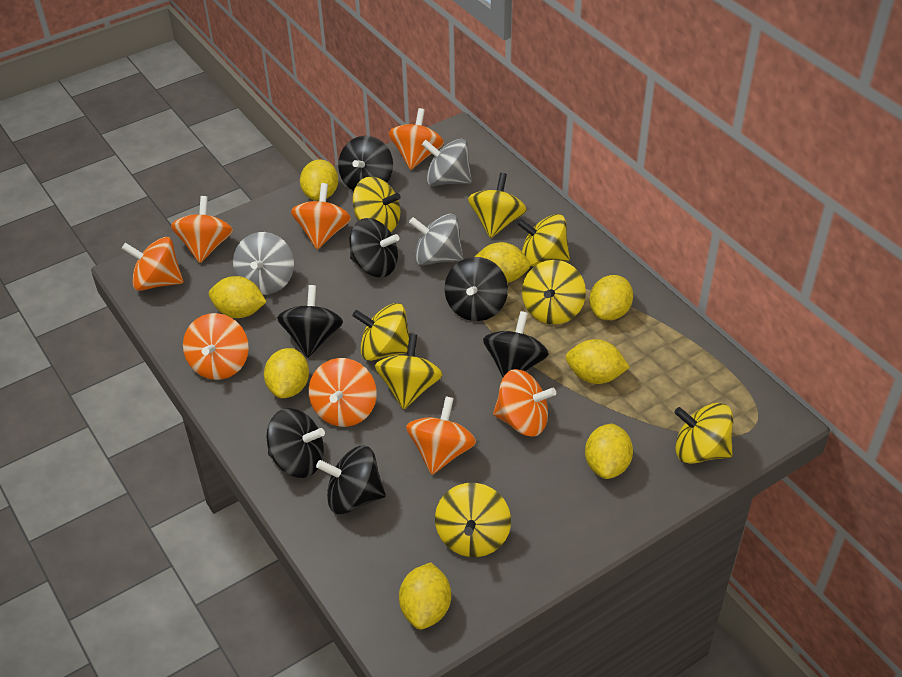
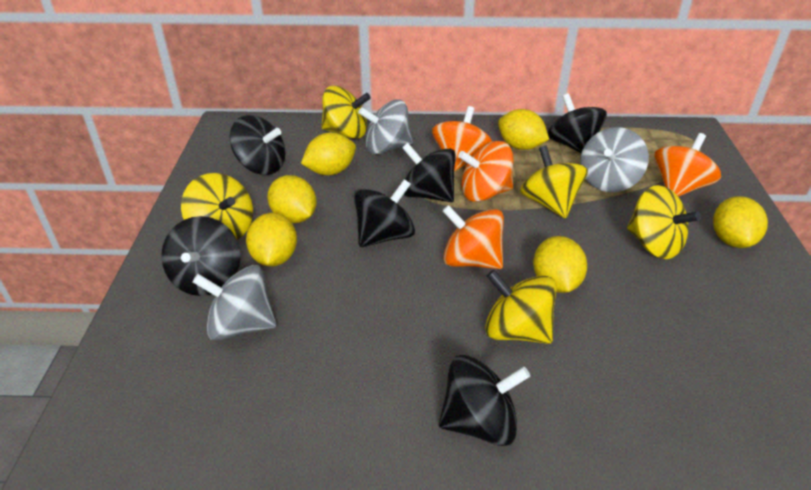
black spinning top: [266,408,325,478] [277,285,343,358] [316,446,386,514] [338,136,393,191] [350,218,399,277] [445,257,508,321] [483,311,549,377] = 7 -> [161,216,241,296] [229,115,285,175] [354,179,415,247] [402,143,456,202] [439,355,530,446] [548,93,607,154] = 6
orange spinning top: [122,237,183,291] [171,196,233,263] [183,313,249,380] [291,183,351,249] [309,358,377,427] [389,108,444,170] [406,396,476,475] [493,369,556,437] = 8 -> [432,106,492,172] [442,205,504,269] [458,141,513,202] [654,133,721,197] = 4
yellow lemon: [209,276,266,318] [264,348,309,398] [300,160,338,201] [399,563,451,630] [474,242,530,283] [566,339,630,384] [585,423,633,479] [589,275,633,320] = 8 -> [246,213,297,267] [267,175,317,223] [301,133,356,175] [498,109,549,150] [533,236,587,293] [713,196,768,248] = 6
yellow spinning top: [352,303,409,361] [353,177,401,232] [375,334,443,409] [435,483,511,557] [468,173,527,238] [517,214,570,267] [522,260,586,324] [674,403,733,464] = 8 -> [181,173,253,240] [321,86,371,139] [485,270,557,344] [520,146,588,219] [627,185,701,259] = 5

